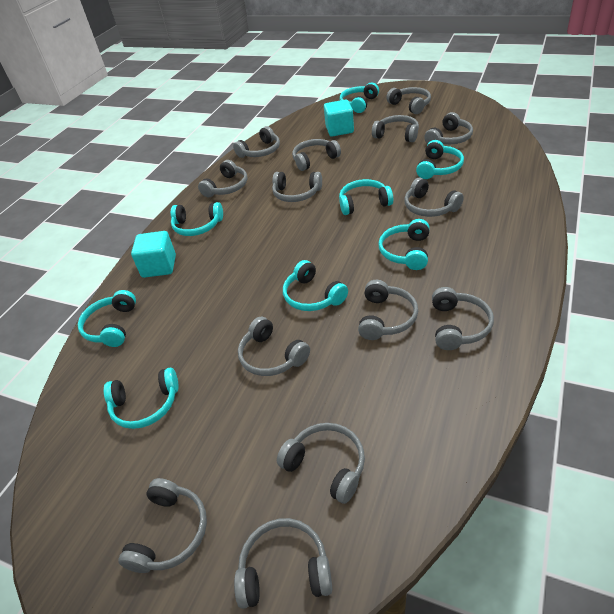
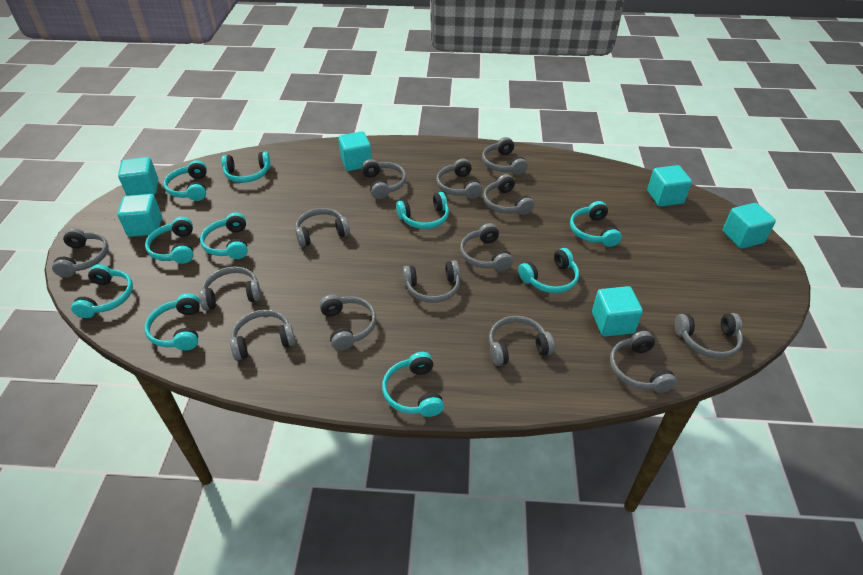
turquoise cube: [131,231,176,278] [324,100,354,137] = 2 -> [117,194,162,237] [118,157,158,196] [338,131,372,171] [592,286,643,337] [647,165,692,207] [723,203,776,249] = 6
turquoise headphones: [78,290,136,347] [104,368,179,429] [171,202,223,236] [283,260,348,311] [339,179,393,215] [340,83,379,113] [378,219,430,270] [416,140,464,179] = 8 -> [71,264,133,318] [145,217,193,264] [145,293,200,350] [163,160,207,201] [200,213,248,259] [221,152,271,183] [382,352,444,417] [396,192,449,229] [518,248,579,293] [570,201,622,247] = 10

